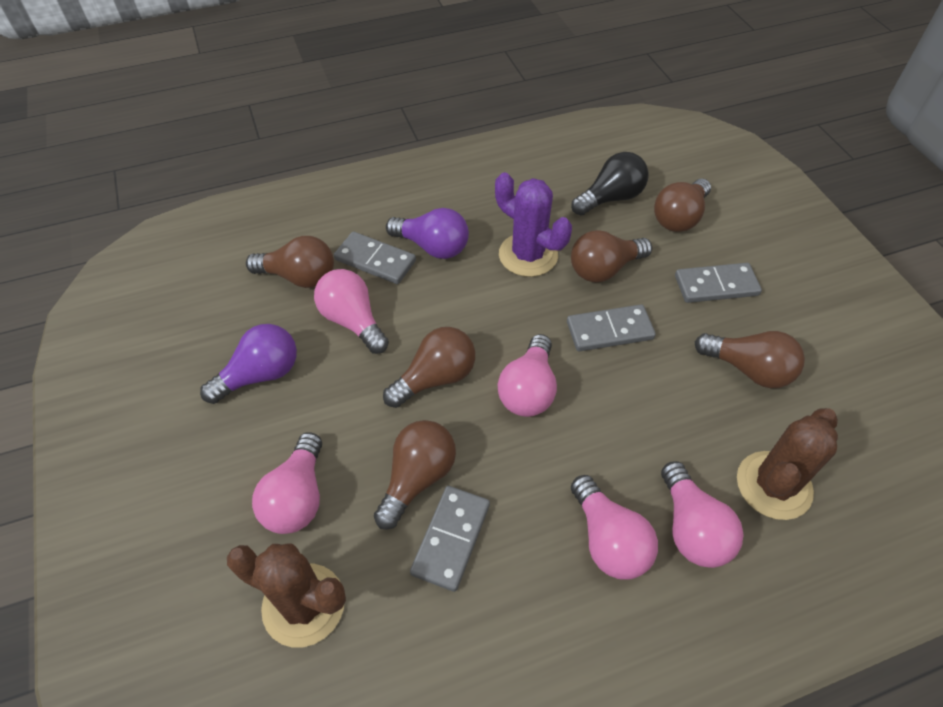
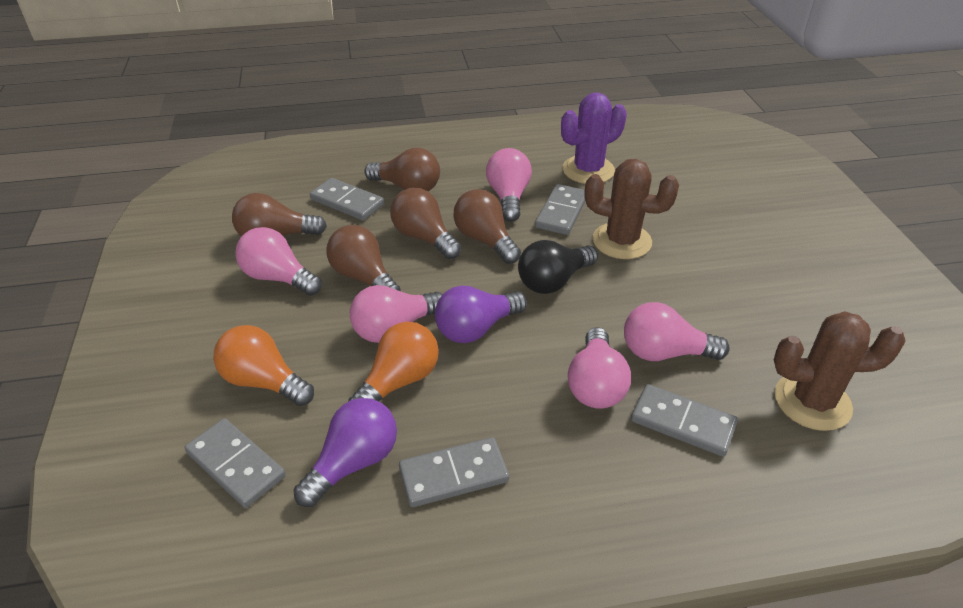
brown light bulb: [246,236,334,288] [374,420,456,530] [383,327,475,408] [571,230,652,282] [654,179,711,232] [695,331,805,388] = 6 -> [232,193,327,237] [326,225,401,291] [364,148,440,191] [390,188,461,259] [454,189,521,264] = 5
grey domino: [334,232,416,284] [410,486,490,592] [567,304,656,352] [675,263,762,303] = 4 -> [185,418,286,508] [310,178,384,221] [399,437,509,507] [535,184,585,235] [631,384,738,457] = 5
orange light bulb: none = 0 -> [213,325,314,406] [348,322,439,402] = 2

